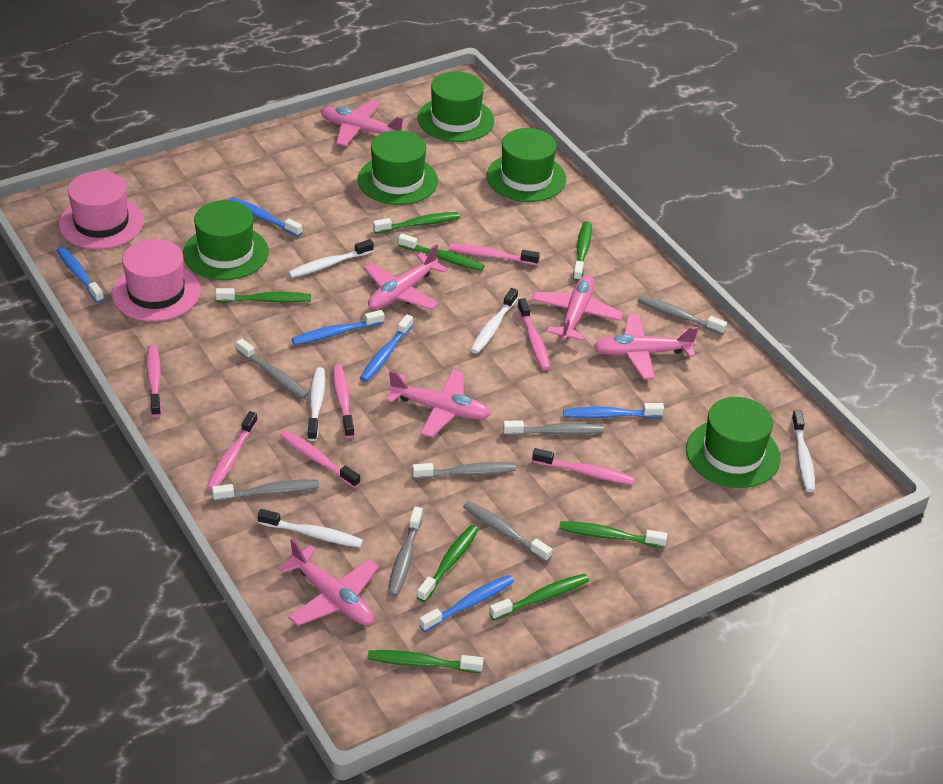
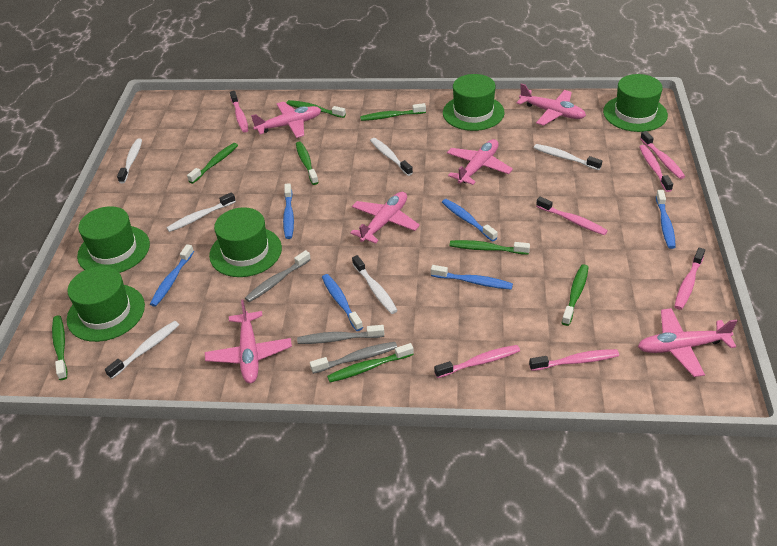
grey toothbrush: [212,480,319,501] [236,339,308,399] [388,506,423,597] [412,462,516,479] [463,501,552,562] [503,420,604,436] [638,295,727,335] = 7 -> [245,250,311,302] [297,325,384,344] [310,342,397,374] = 3
pink hat: [59,171,144,249] [112,239,201,321] = 2 -> none = 0
white toothbrush: [258,509,363,548] [288,239,374,278] [307,367,325,441] [471,288,518,354] [791,410,815,492] = 5 -> [105,321,179,379] [117,138,142,183] [166,192,236,232] [352,255,398,314] [370,138,413,176] [534,144,602,170] = 6

